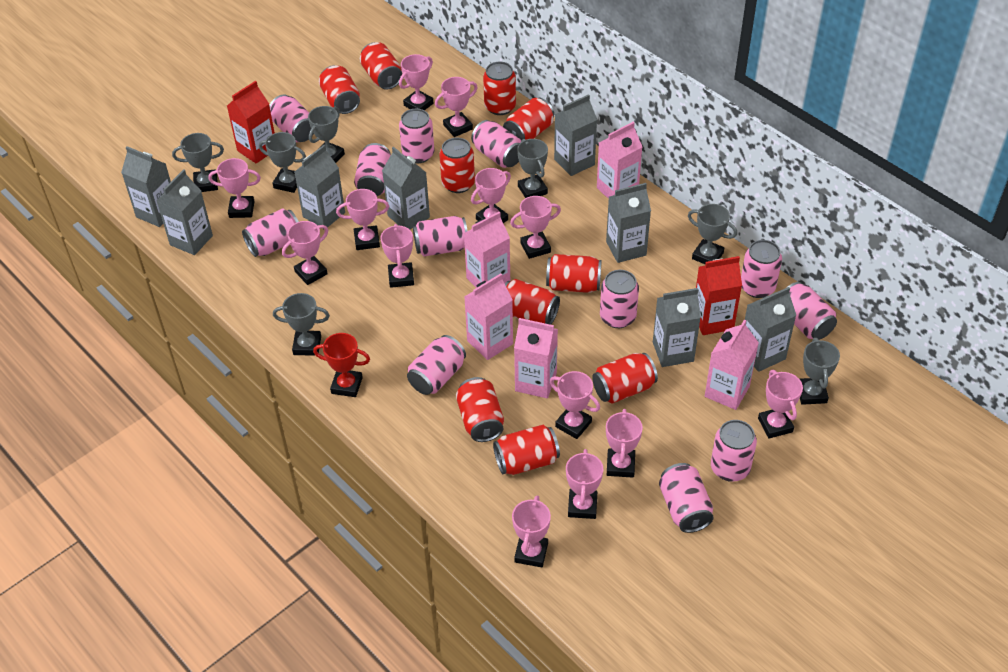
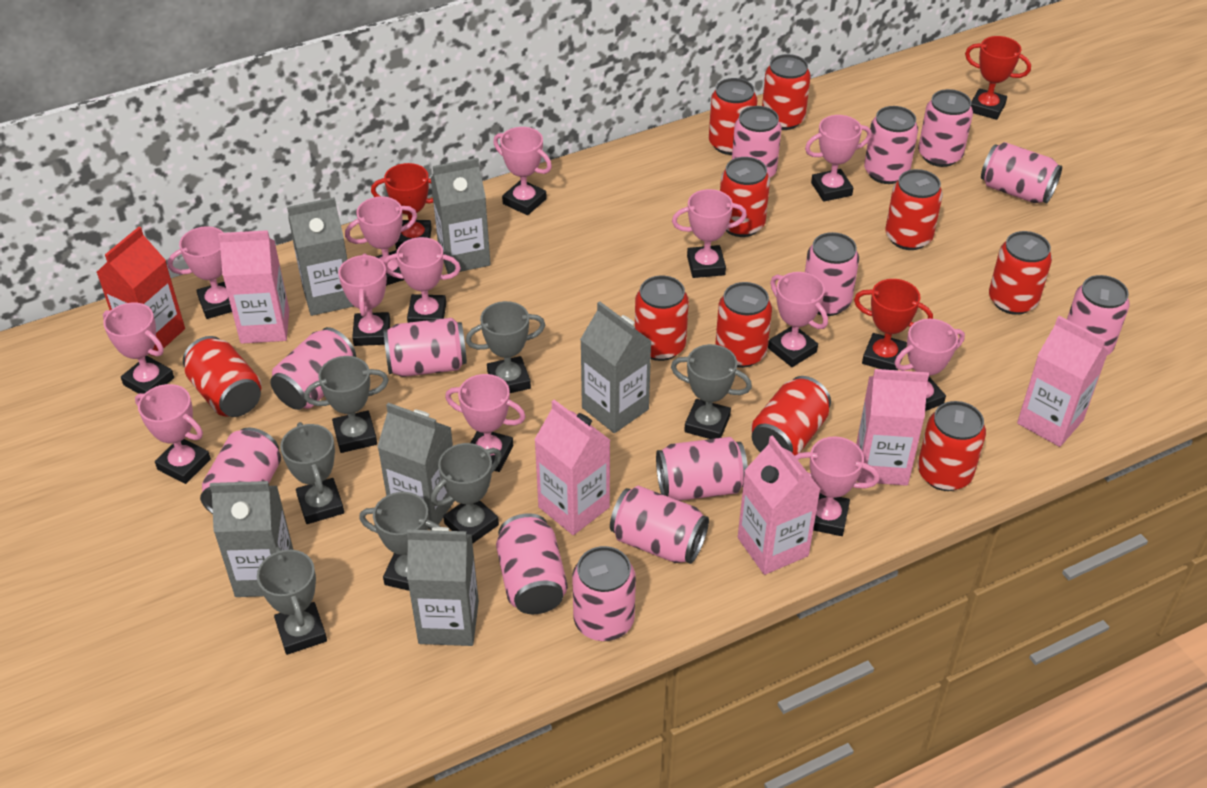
grey carton: [121,146,171,227] [156,169,213,255] [294,145,345,229] [382,147,430,229] [554,94,597,176] [606,183,651,263] [653,288,701,367] [745,287,796,372] = 8 -> [210,481,293,597] [287,197,354,316] [378,403,455,530] [407,527,479,646] [431,158,491,274] [580,301,652,433] = 6
pink can: [242,209,299,257] [269,95,314,142] [354,143,391,196] [399,109,434,163] [407,335,466,395] [413,216,468,257] [471,120,521,168] [600,270,639,328] [659,463,714,533] [711,420,757,482] [741,240,782,298] [786,282,837,340] = 12 -> [200,428,281,514] [270,327,356,410] [384,318,467,377] [496,513,568,614] [572,546,636,641] [610,486,709,564] [656,437,748,501] [732,106,782,178] [805,232,859,316] [864,106,918,184] [918,89,973,167] [981,142,1062,204] [1067,275,1130,355] = 13
red carton: [227,81,275,163] [696,256,742,335] = 2 -> [96,227,185,356] = 1
red trophy: [313,333,370,397] = 1 -> [371,163,433,249] [854,279,933,370] [965,36,1031,120] = 3

